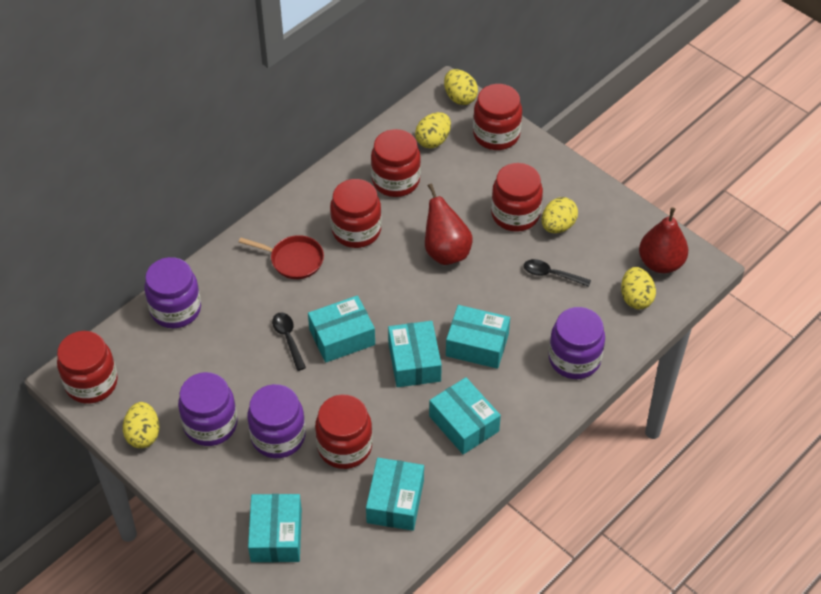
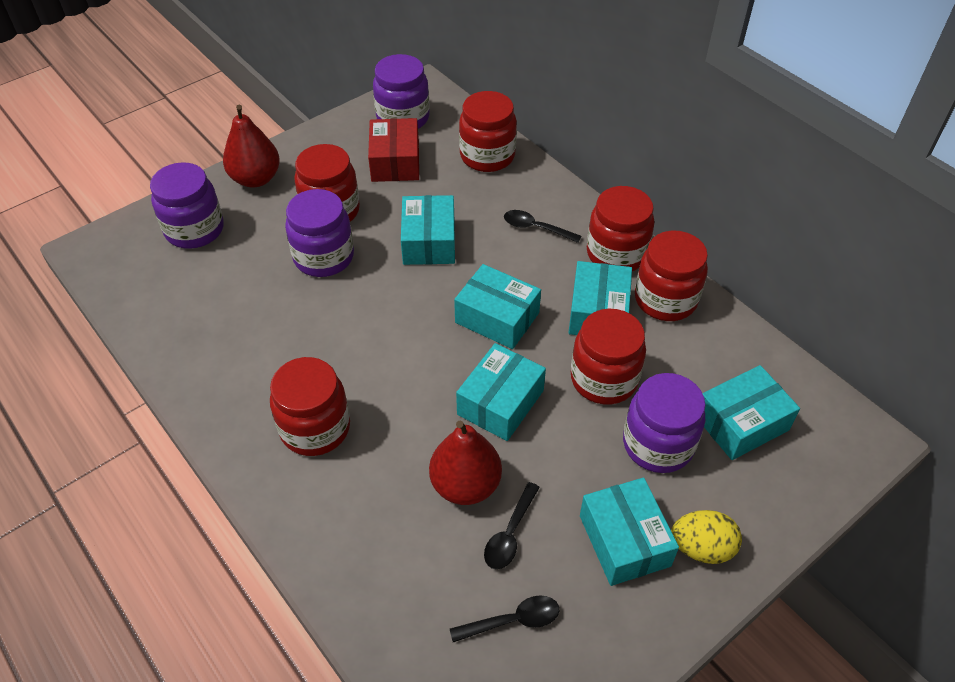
black spoon: [272,312,306,371] [524,259,591,287] = 2 -> [450,595,559,642] [484,482,540,569] [504,210,581,243] = 3
red box: none = 0 -> [368,118,419,182] = 1
red pan: [239,235,324,279] = 1 -> none = 0
yellow egg: [123,402,159,448] [415,112,451,148] [444,69,478,105] [542,197,578,233] [621,267,656,309] = 5 -> [671,510,742,564] = 1

